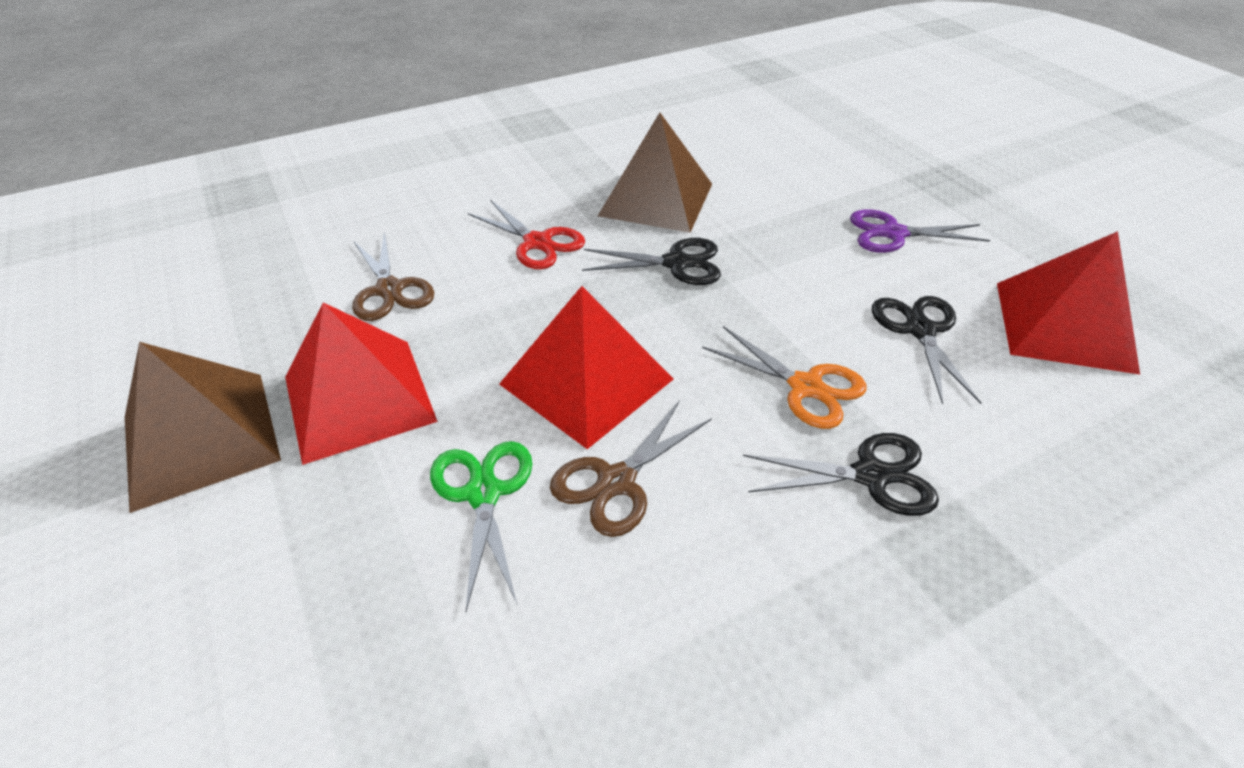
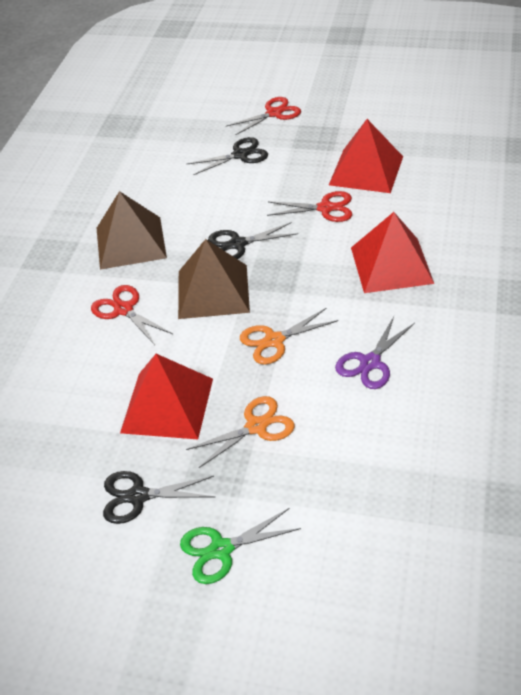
brown scissors: [352,232,434,321] [550,400,712,537] = 2 -> none = 0
orange scissors: [702,326,867,429] = 1 -> [186,396,295,468] [240,308,338,365] = 2
red scissors: [468,200,585,269] = 1 -> [91,285,173,345] [226,97,301,135] [267,191,352,222] = 3

